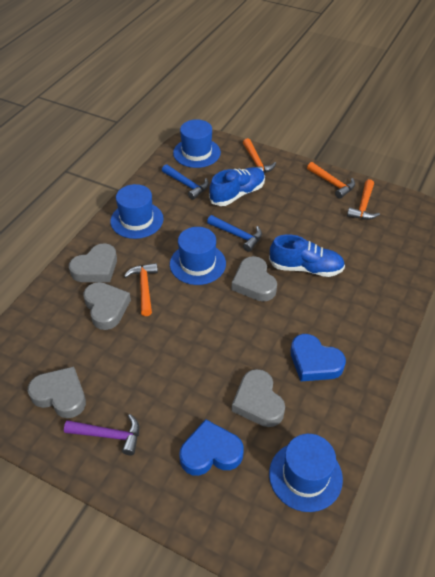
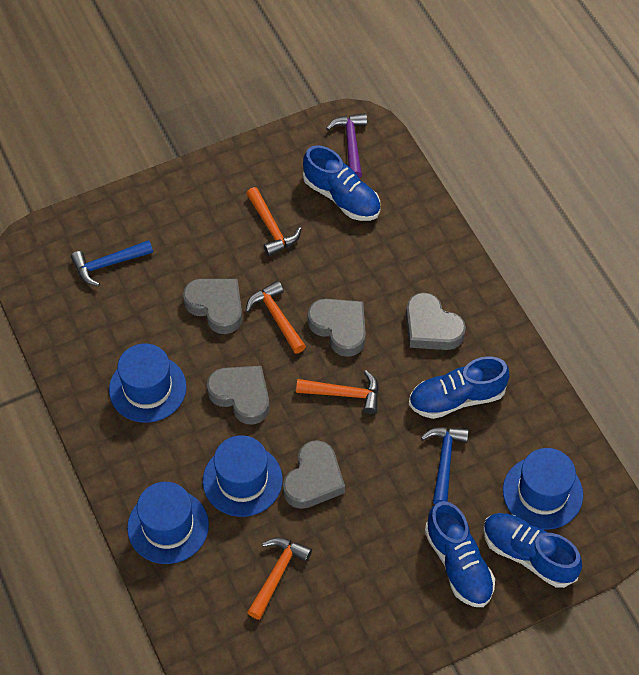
blue heart: [179,419,244,476] [291,334,346,381] = 2 -> none = 0
blue shoe: [209,167,265,206] [269,234,345,277] = 2 -> [303,145,380,221] [409,356,510,419] [425,501,495,607] [483,513,582,588] = 4

